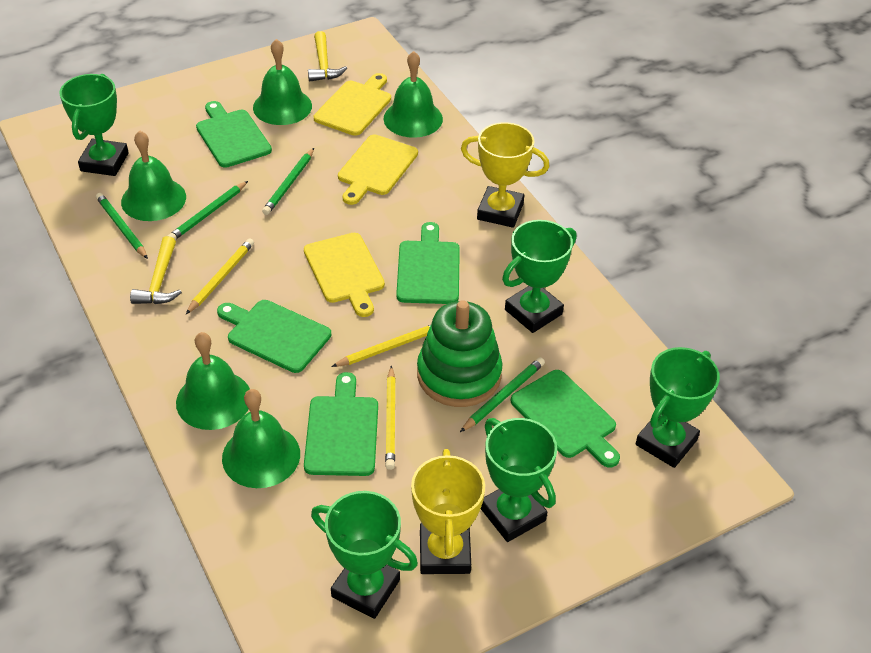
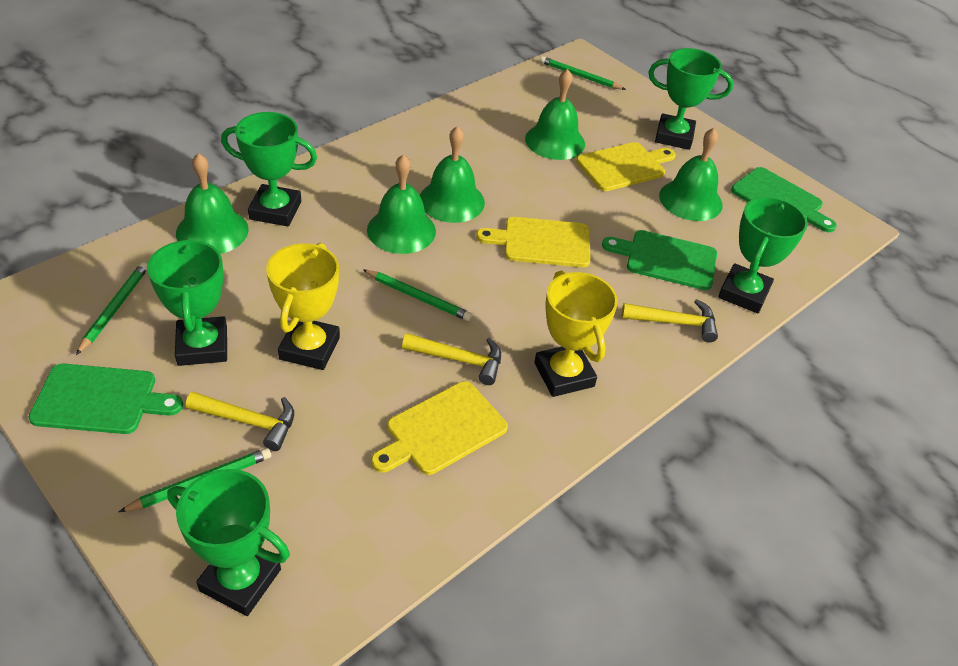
green cutting board: [196,101,272,168] [217,300,331,373] [304,372,378,476] [396,222,460,304] [511,370,620,468] = 5 -> [28,364,183,434] [602,230,717,290] [731,167,837,232] = 3
green stacking toy: [417,300,503,407] = 1 -> none = 0
yellow hammer: [130,236,182,304] [308,31,347,81] = 2 -> [186,392,294,451] [402,333,501,385] [622,299,718,343] = 3
yellow pencil: [186,238,254,314] [331,325,431,367] [385,365,396,470] = 3 -> none = 0

